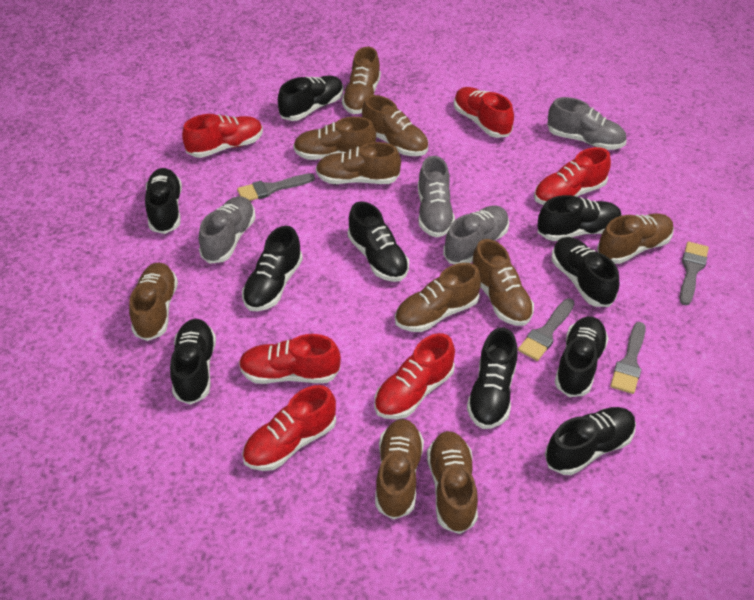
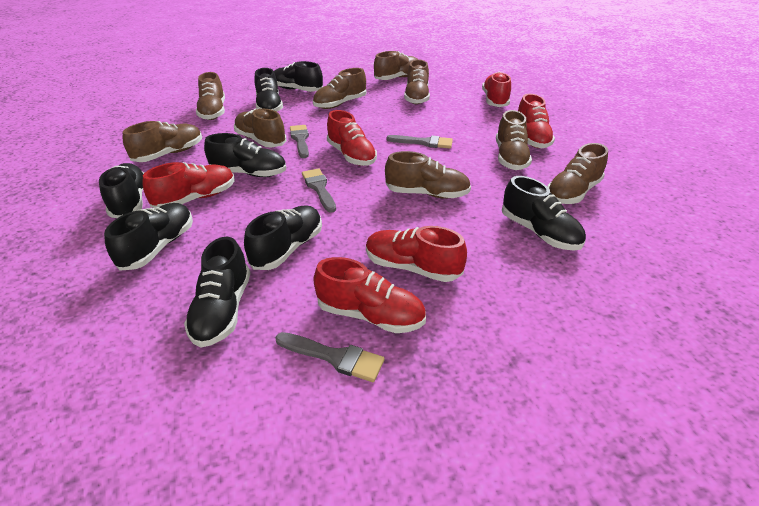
black shoe: [145,168,182,234] [170,319,216,405] [242,226,303,311] [278,76,343,121] [348,201,409,282] [467,328,518,429] [537,195,622,241] [545,407,636,475] [552,237,619,307] [554,316,609,397] = 10 -> [99,163,144,218] [104,203,193,271] [184,237,250,347] [204,133,286,177] [244,205,322,270] [254,68,283,112] [274,61,323,92] [502,176,586,251] = 8
brown shoe: [129,263,178,341] [293,117,376,160] [316,142,401,184] [342,47,381,114] [362,95,428,156] [375,419,424,520] [395,263,481,332] [427,431,478,534] [473,239,534,326] [597,214,674,264] = 10 -> [123,121,202,162] [196,72,225,120] [234,109,287,147] [313,68,367,109] [374,51,418,80] [385,151,471,198] [404,59,430,105] [496,110,532,170] [547,143,608,204] = 9
grey shoe: [199,196,256,264] [418,156,455,237] [443,206,509,264] [547,97,627,150] = 4 -> none = 0

